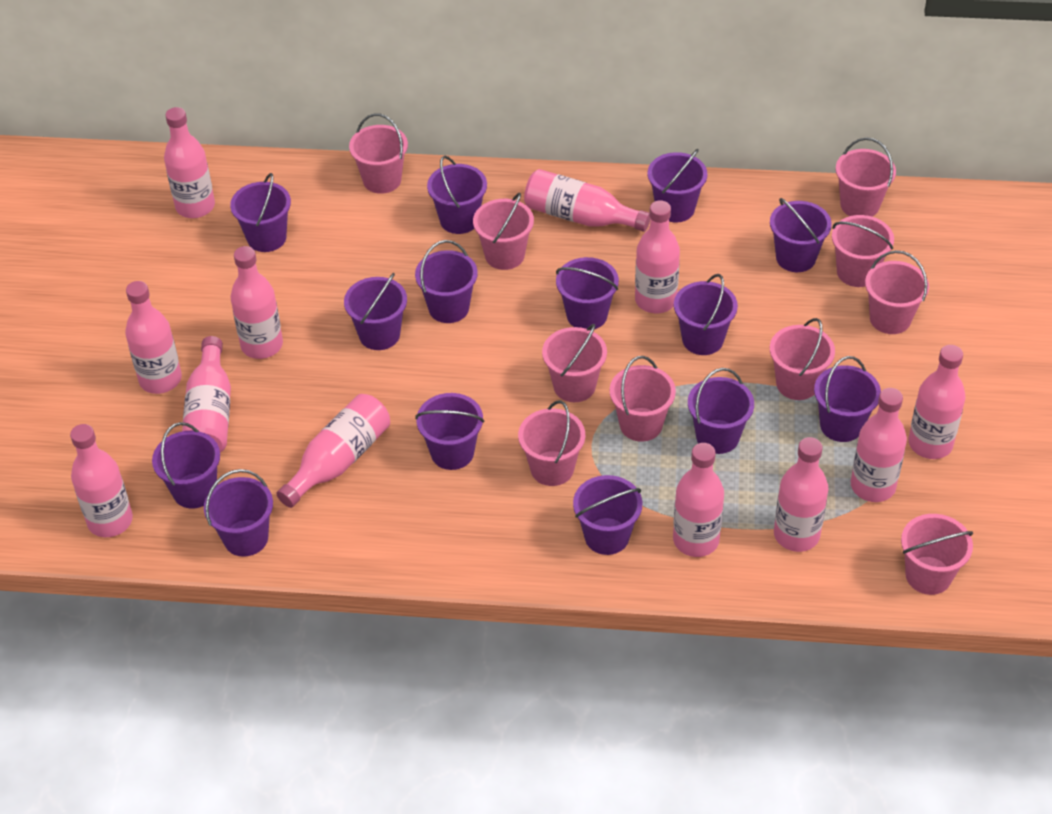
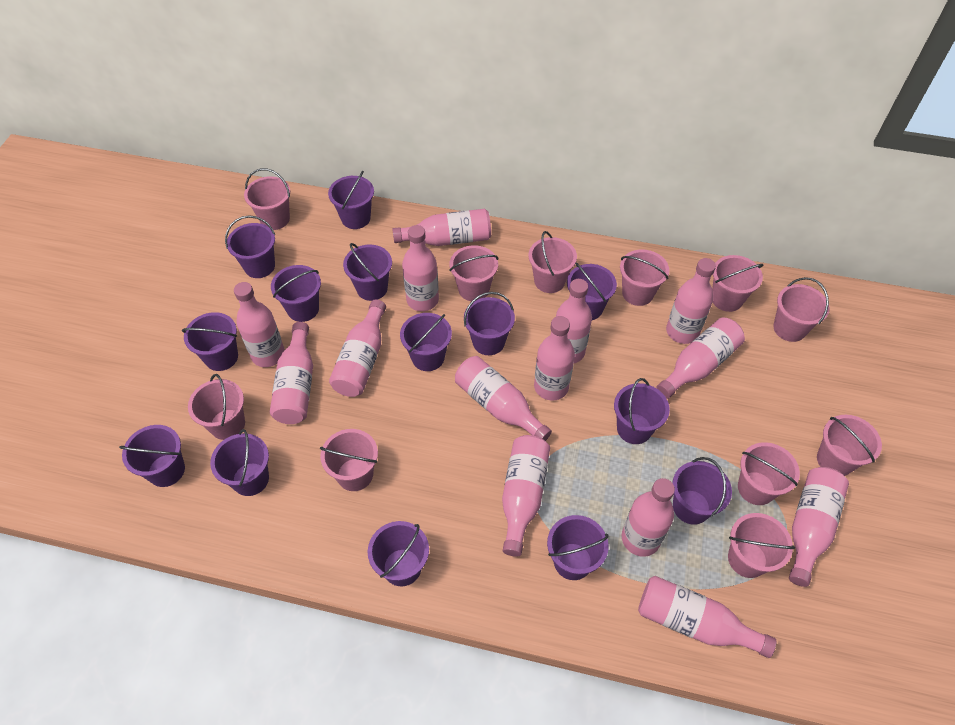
pink bottle: [70,424,133,537] [125,281,182,394] [164,107,215,218] [182,336,231,453] [230,246,283,359] [276,394,390,508] [524,169,651,232] [635,200,680,313] [673,443,724,557] [774,437,829,552] [851,388,907,502] [908,345,966,459] = 12 -> [234,282,285,367] [270,322,313,424] [329,299,386,397] [392,209,491,246] [402,225,439,311] [455,356,552,441] [502,435,550,556] [534,316,575,401] [556,279,592,363] [622,478,675,557] [638,576,776,658] [656,317,745,399] [666,258,716,344] [789,467,849,587] = 14
pink bucket: [349,114,408,194] [473,192,534,270] [518,400,585,486] [542,324,607,402] [610,356,676,442] [770,318,835,400] [832,215,894,287] [835,137,896,217] [865,250,929,334] [901,514,973,595] = 10 -> [188,374,245,440] [244,168,290,230] [320,429,378,491] [450,245,498,301] [528,231,577,293] [620,250,669,306] [712,255,763,312] [728,513,795,578] [738,442,800,505] [773,277,829,342] [817,415,882,476] = 11

